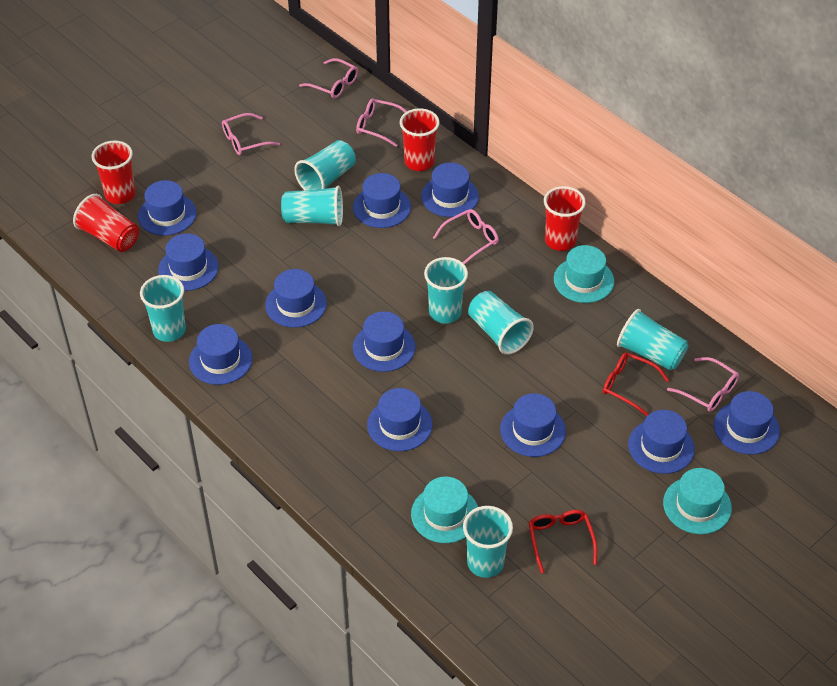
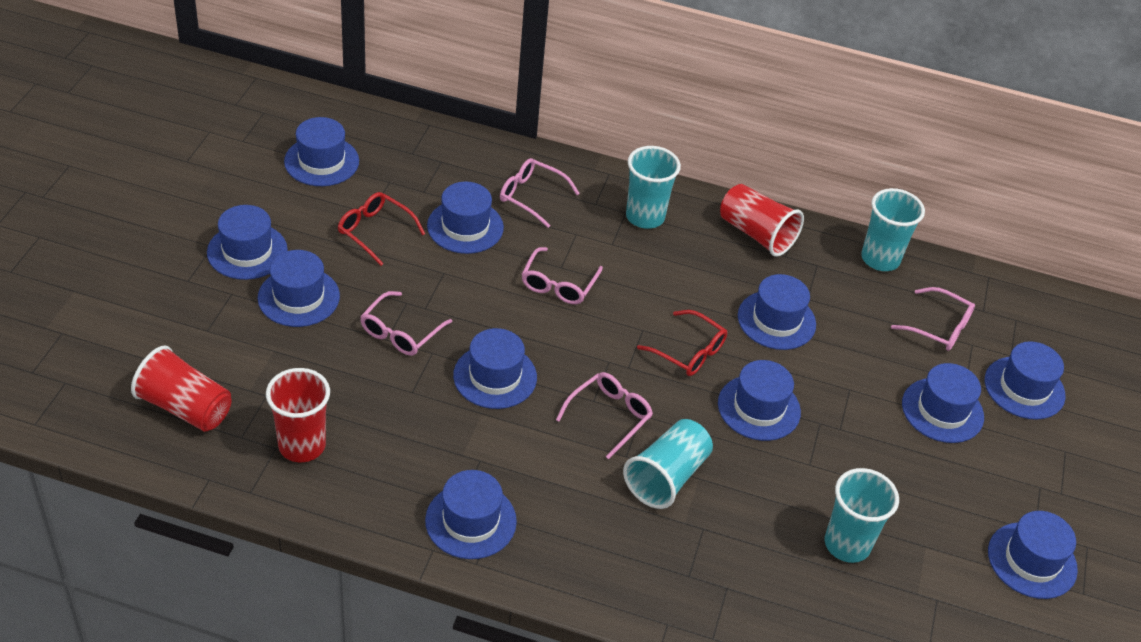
red cup: [73,194,139,252] [92,141,135,204] [400,108,440,171] [544,186,586,251] = 4 -> [131,345,232,432] [266,368,330,462] [720,184,804,257] = 3
turquoise cup: [140,275,186,342] [281,186,343,226] [294,140,356,190] [424,257,468,324] [463,506,513,578] [468,291,534,355] [617,309,689,371] = 7 -> [623,419,713,509] [626,146,681,229] [825,468,899,563] [861,188,925,271] = 4
turquoise hat: [411,477,478,543] [554,245,614,303] [663,468,732,534] = 3 -> none = 0

